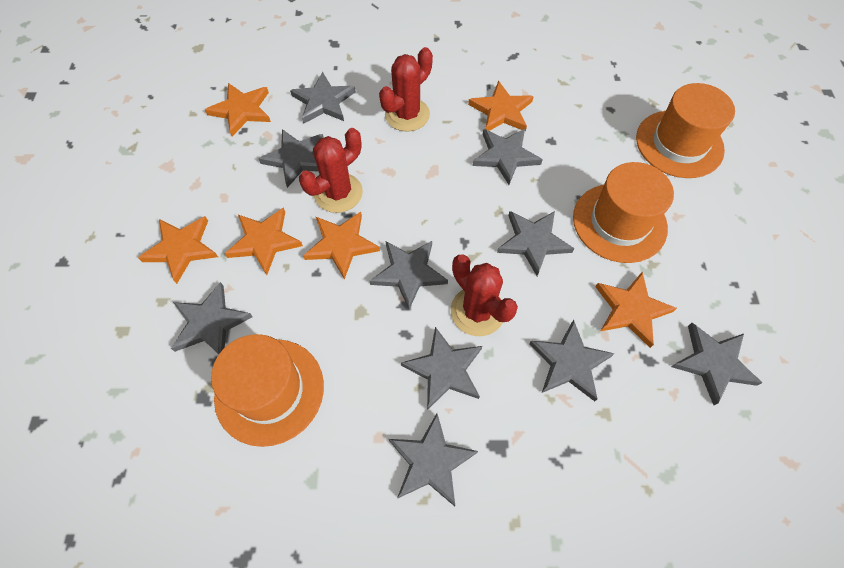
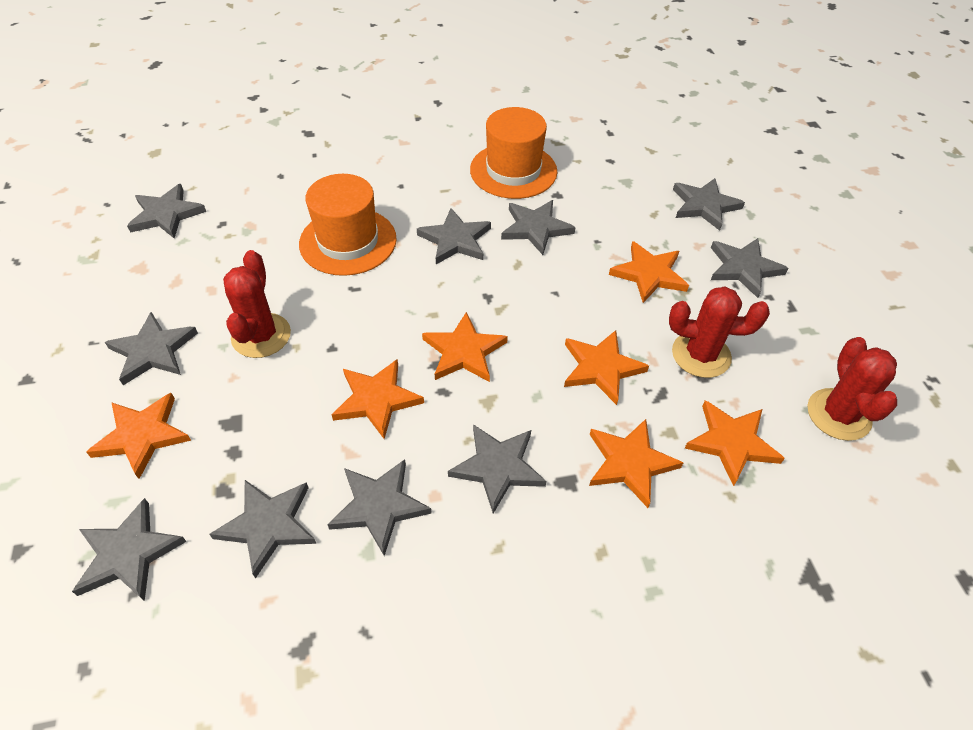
orange hat: [211,334,324,447] [573,162,674,263] [636,83,735,178] = 3 -> [299,174,397,276] [470,107,557,199] = 2
orange star: [138,216,218,284] [205,83,271,136] [225,207,303,275] [303,212,380,280] [468,81,534,132] [595,272,677,348] = 6 -> [86,393,191,479] [332,359,424,439] [422,312,508,382] [564,330,649,405] [589,419,684,508] [609,241,689,303] [685,400,785,486] = 7

